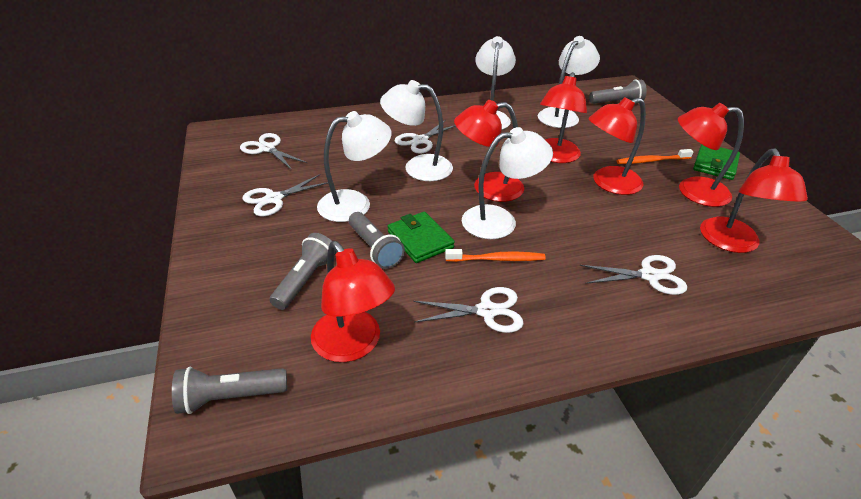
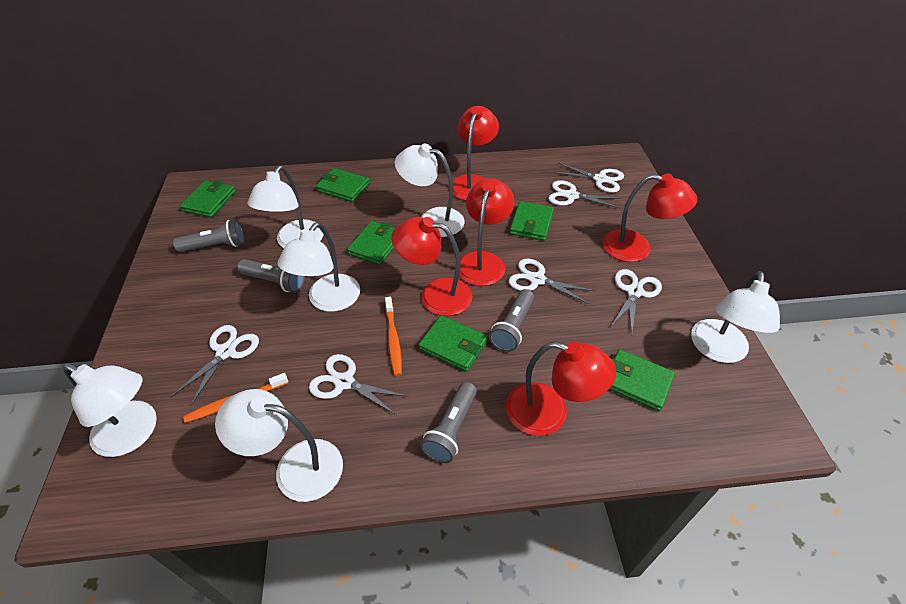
green wallet: [388,212,455,263] [693,144,740,180] = 2 -> [180,180,236,217] [316,168,370,202] [347,221,395,265] [418,315,488,372] [510,201,554,241] [609,349,675,411] = 6
red lamp: [311,241,395,362] [454,100,524,202] [540,72,587,163] [589,97,646,195] [678,103,744,207] [700,149,808,253] = 6 -> [391,217,472,316] [453,106,499,201] [459,178,515,286] [506,342,616,436] [603,174,698,262] = 5
white lamp: [317,111,392,222] [380,80,453,181] [462,127,553,239] [475,36,516,130] [538,36,600,128] = 5 -> [62,363,157,457] [215,389,343,502] [248,166,324,248] [277,222,360,312] [395,143,465,237] [691,271,780,363] = 6
white scissors: [240,133,307,170] [242,174,328,216] [395,120,456,154] [413,287,524,333] [580,255,687,295] = 5 -> [171,325,259,406] [309,354,408,415] [509,259,595,304] [548,180,622,208] [553,163,624,193] [610,269,662,333] = 6

